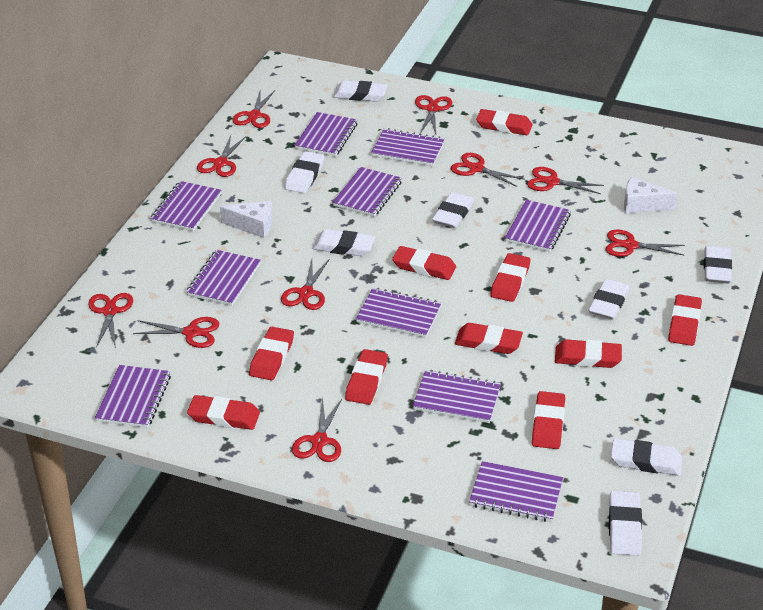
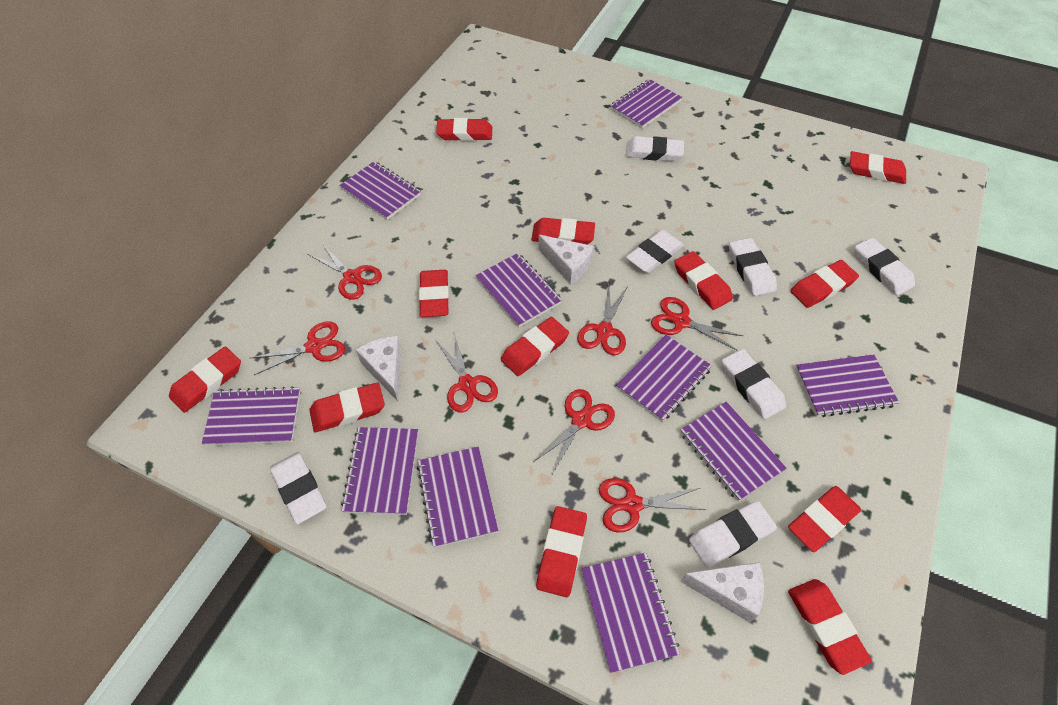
red eraser: [187,395,260,430] [249,327,294,380] [345,349,388,405] [392,246,456,280] [455,323,523,354] [476,109,532,135] [490,253,531,302] [532,391,565,449] [555,339,622,368] [668,294,702,346] = 10 -> [169,347,241,413] [309,383,385,432] [419,270,449,317] [436,118,492,141] [501,317,569,376] [531,218,595,245] [536,506,587,597] [674,251,733,310] [788,486,861,552] [788,579,872,675] [790,260,859,308] [850,151,906,184] = 12
red scissors: [88,293,133,348] [133,317,220,348] [197,136,246,177] [232,90,275,128] [281,260,329,310] [292,397,342,462] [415,95,452,134] [451,153,525,187] [527,167,604,194] [606,229,685,257] = 10 -> [251,321,345,375] [307,244,382,300] [436,333,498,413] [533,389,615,474] [577,285,628,355] [599,478,706,533] [651,297,743,350] = 7
white cheese: [220,201,273,238] [624,177,677,213] = 2 -> [356,336,401,401] [538,235,593,285] [680,562,764,622] = 3
white eraser: [285,151,324,193] [312,229,375,256] [333,80,387,102] [432,192,474,228] [588,279,630,319] [609,491,642,556] [611,438,682,476] [704,246,732,283] = 8 -> [270,452,327,524] [626,136,684,161] [626,230,684,273] [689,501,777,568] [722,349,786,419] [729,238,777,296] [855,238,915,295] = 7

